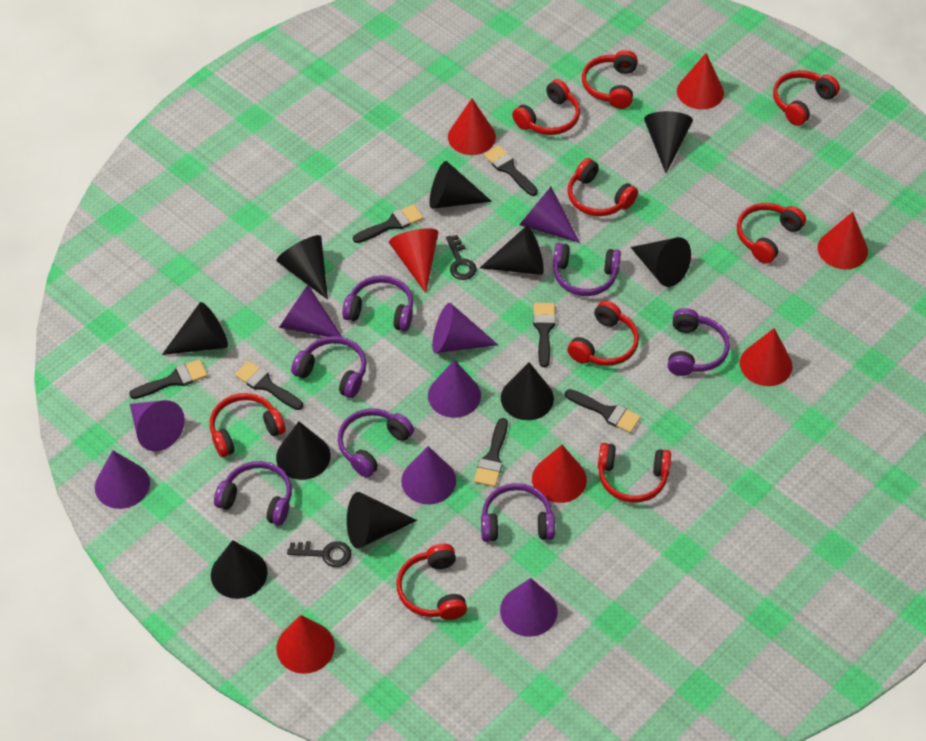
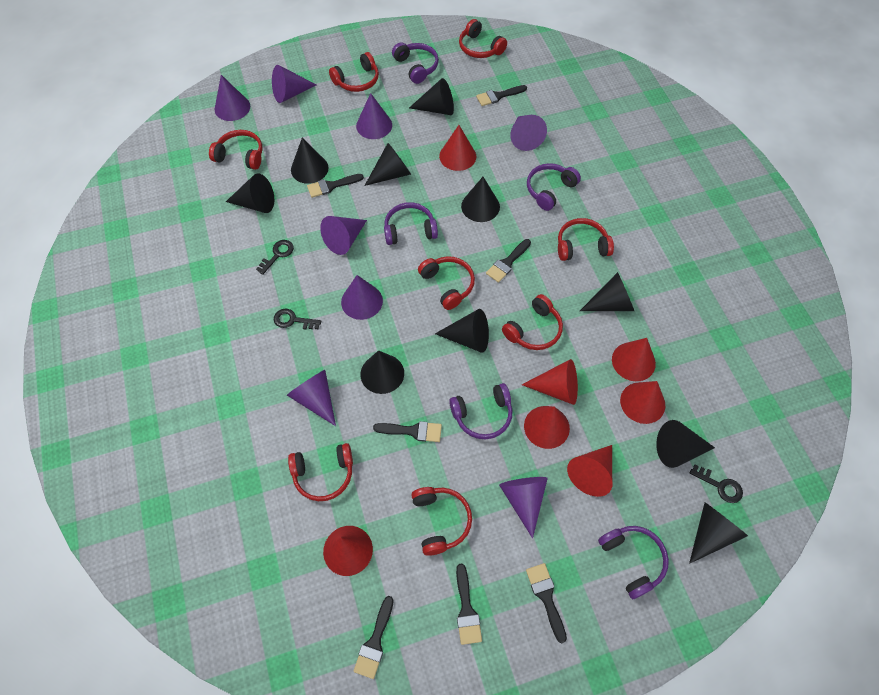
black key: [287,541,352,567] [446,235,476,280] = 2 -> [256,240,294,275] [274,309,321,330] [690,464,743,503] = 3
purple headphones: [214,461,292,526] [291,336,366,398] [338,408,414,478] [342,275,413,331] [481,483,555,542] [553,243,621,296] [668,308,730,376] = 7 -> [384,202,438,245] [392,42,439,84] [449,383,513,439] [527,163,581,211] [598,526,669,599] = 5
red headphones: [210,393,285,457] [396,544,467,620] [512,79,580,135] [567,301,639,366] [568,158,638,216] [582,50,638,109] [598,443,671,502] [737,203,806,264] [773,70,840,126] = 9 -> [209,130,262,170] [288,443,353,501] [329,52,379,92] [411,487,472,556] [418,256,475,310] [459,19,507,58] [502,294,563,350] [558,218,614,261] = 8

